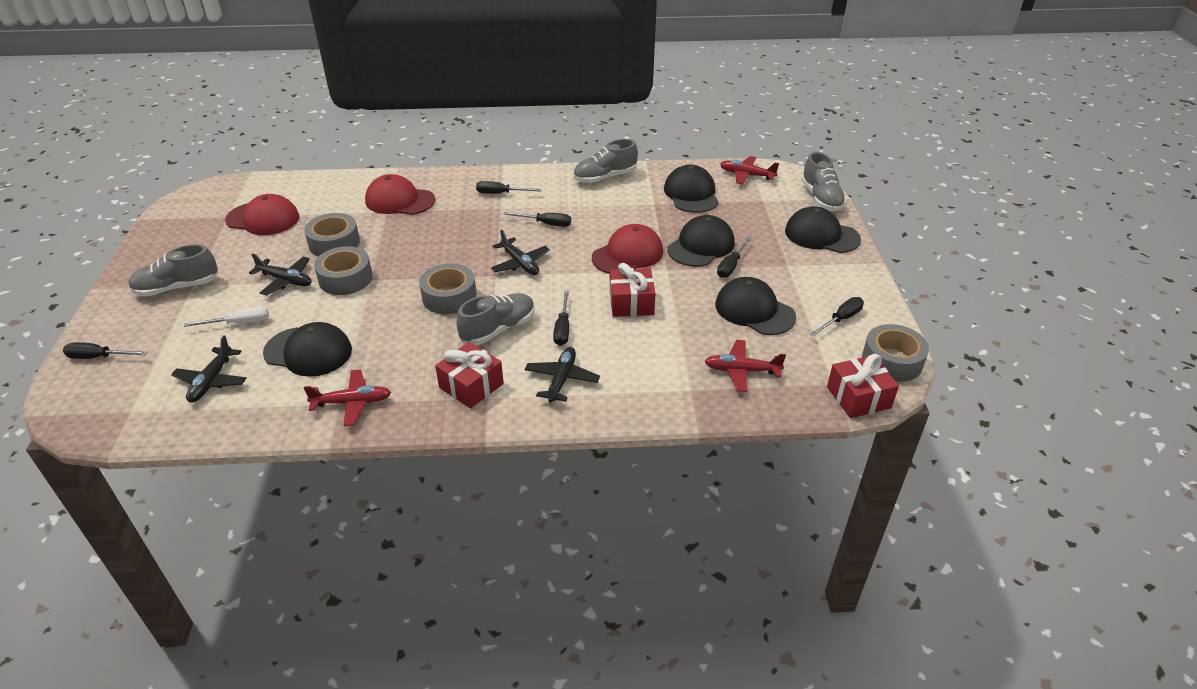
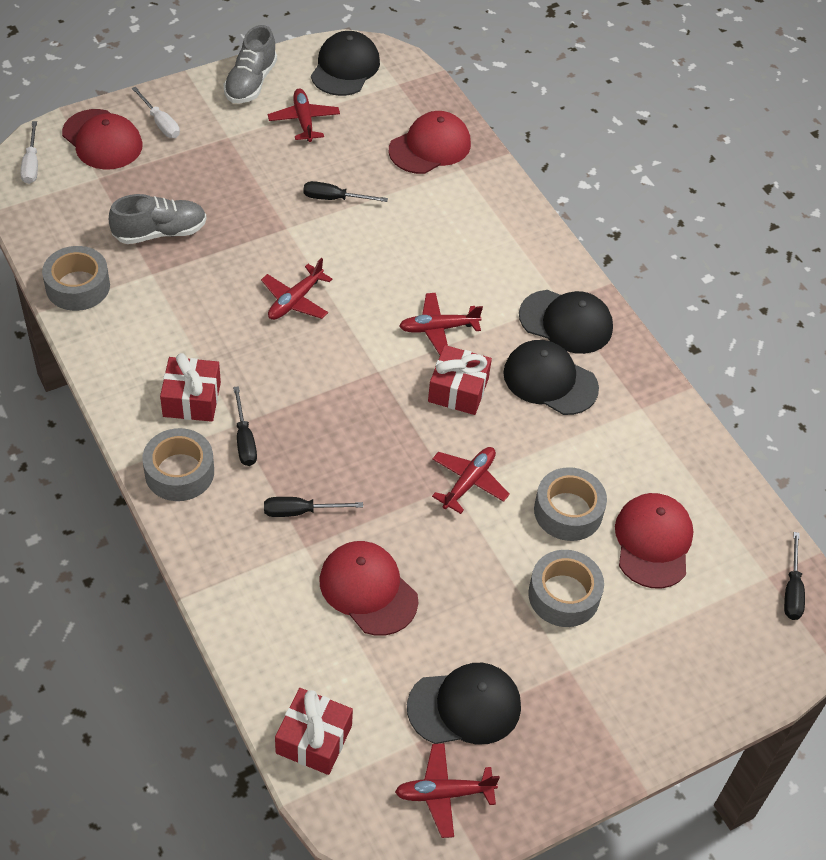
black cap: [263,322,352,377] [664,165,719,213] [667,215,735,267] [715,277,796,335] [785,206,861,253] = 5 -> [311,31,380,96] [407,663,521,744] [503,340,599,415] [519,290,613,354] = 4
black plane: [171,335,246,403] [249,253,312,296] [491,229,550,275] [525,347,600,403] = 4 -> none = 0
black screwdriver: [63,342,148,359] [476,181,541,194] [504,212,571,227] [553,291,569,346] [717,237,752,278] [810,297,864,336] = 6 -> [233,386,257,466] [264,497,363,517] [303,181,388,202] [784,532,805,620] = 4
grey shoe: [128,244,218,297] [456,293,535,345] [573,139,638,183] [801,152,846,211] = 4 -> [109,194,206,244] [223,25,277,103] = 2
red cap: [225,194,299,235] [365,174,435,215] [592,224,663,274] = 3 -> [62,109,142,170] [320,541,418,636] [389,111,471,174] [615,493,693,589] = 4
red plane: [304,370,391,426] [704,340,786,392] [720,156,779,184] = 3 -> [261,258,332,320] [268,89,340,142] [395,743,500,838] [399,293,483,355] [432,447,510,514] = 5
white screwdriver: [184,307,269,327] = 1 -> [20,121,38,184] [132,87,180,138] = 2

